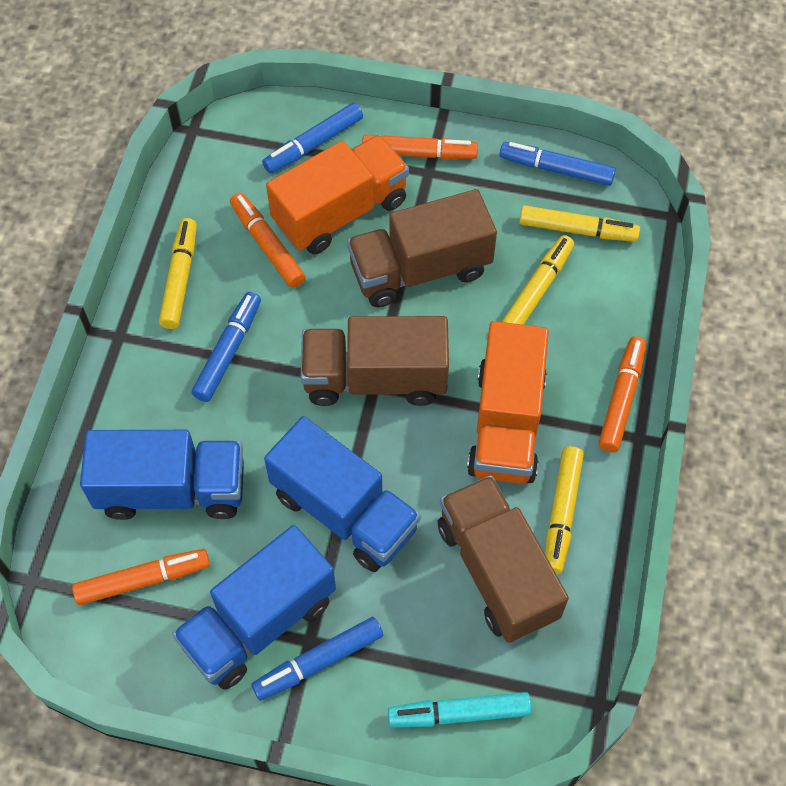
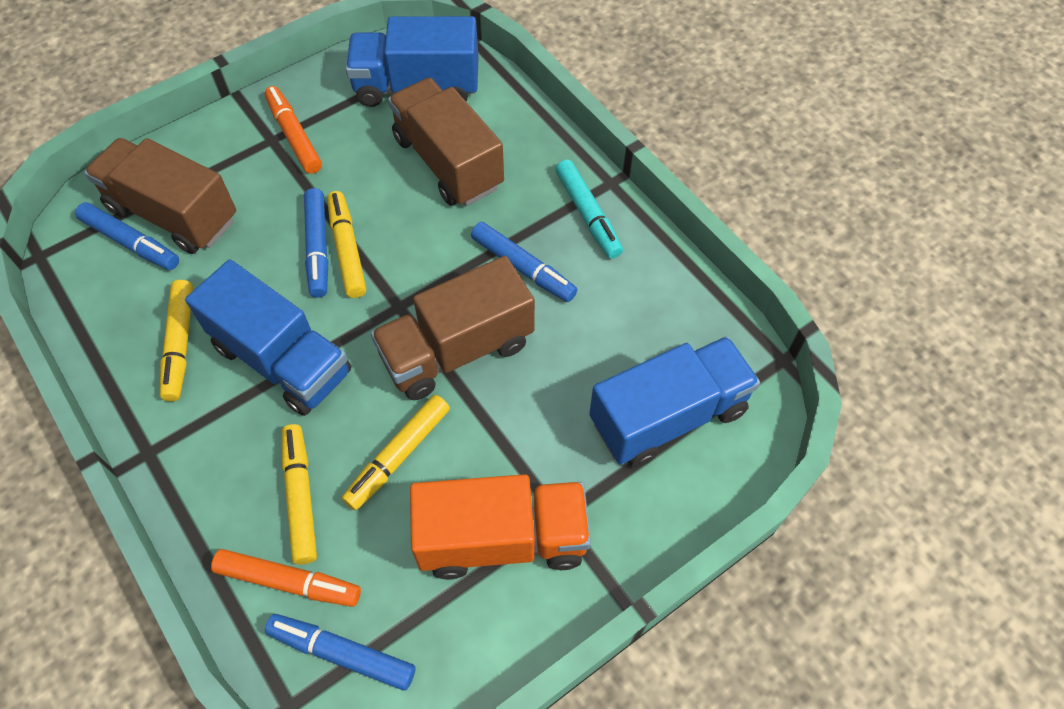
orange marker: [72,549,210,605] [230,192,306,288] [362,134,478,159] [598,336,646,453] = 4 -> [211,549,361,607] [265,86,322,174] = 2
orange truck: [266,135,409,254] [467,321,549,484] = 2 -> [410,474,591,580] = 1

